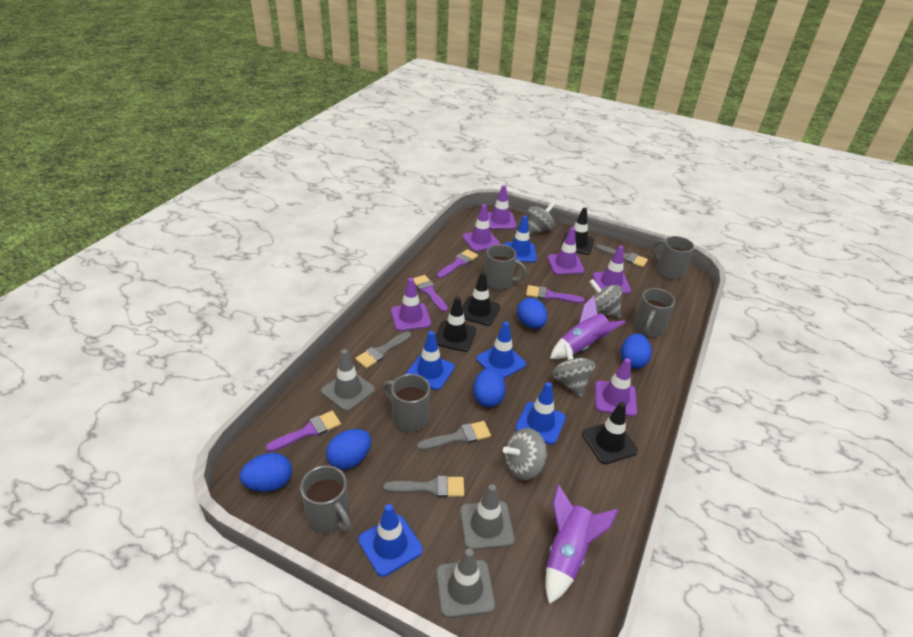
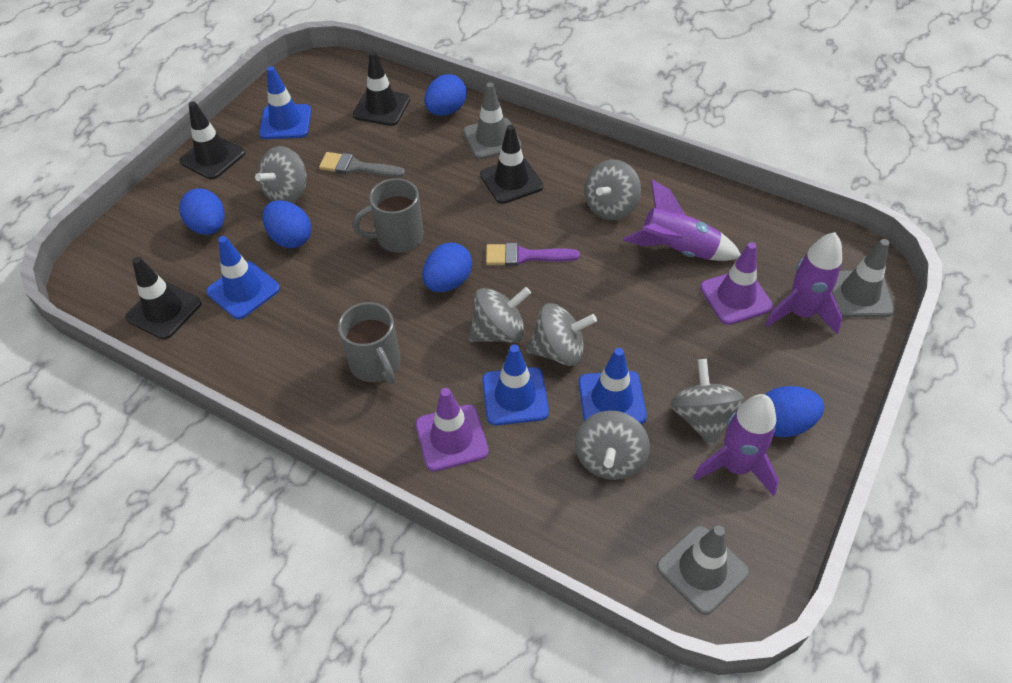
blue traffic cone: [358,504,423,577] [406,331,455,390] [476,321,526,379] [504,216,537,262] [515,382,566,445] = 5 -> [206,236,280,319] [259,66,311,139] [482,345,549,425] [578,348,647,424] = 4
grey brush: [355,331,411,369] [383,476,464,498] [417,421,491,451] [595,244,648,267] = 4 -> [319,152,405,177] = 1
grey mug: [300,465,352,533] [382,374,430,432] [485,244,527,290] [634,288,675,337] [653,236,694,280] = 5 -> [338,302,401,384] [352,178,424,252] = 2
grey spinning top: [503,428,547,480] [528,202,555,235] [551,344,596,397] [589,279,622,318] = 4 -> [255,146,307,203] [469,287,531,343] [527,303,597,366] [575,411,650,480] [584,160,641,220] [670,359,744,446] = 6
purple brush: [266,411,341,452] [413,275,448,312] [437,249,478,278] [526,285,585,303] = 4 -> [486,243,580,266] = 1
purple rocket: [545,484,619,604] [550,296,625,359] = 2 -> [623,180,741,261] [693,394,779,497] [765,232,843,335] = 3
purple traffic cone: [391,278,431,331] [462,204,500,252] [487,185,517,229] [547,227,585,275] [593,246,631,294] [595,358,637,416] = 6 -> [416,388,489,472] [700,242,773,325] = 2

